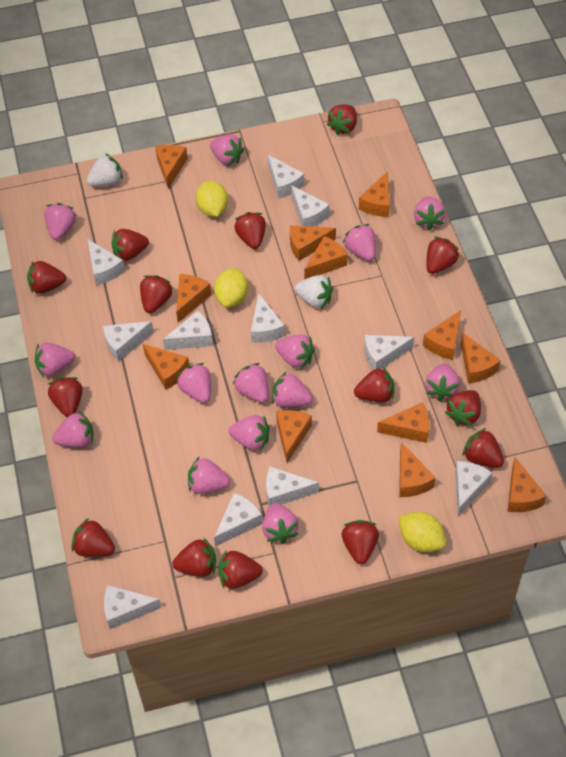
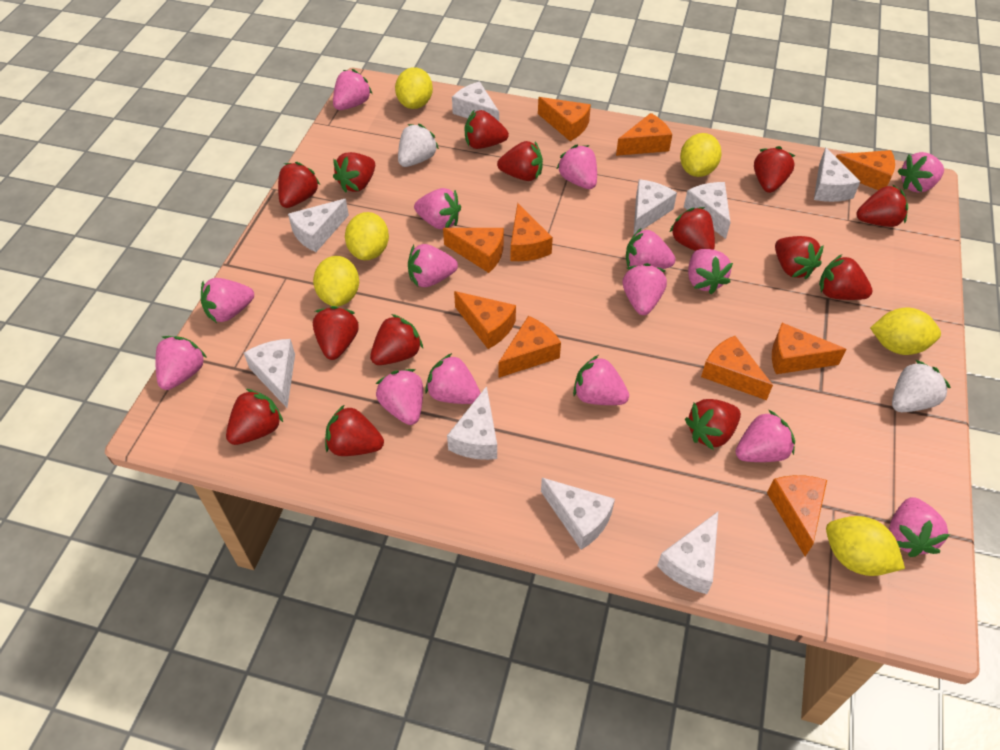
orange cheese: [143,344,189,390] [155,145,188,189] [176,274,211,322] [276,410,312,463] [290,226,336,261] [304,236,348,279] [359,171,390,217] [377,402,429,443] [399,442,436,497] [423,310,461,360] [461,332,501,383] [507,457,546,512] = 12 -> [443,228,504,273] [454,291,516,349] [499,316,561,378] [510,203,553,261] [538,97,591,141] [616,113,672,156] [701,336,773,400] [767,475,827,556] [772,323,847,374] [836,150,895,190] = 10
pink strawberry: [35,343,75,377] [44,203,77,240] [52,411,93,447] [177,363,211,403] [188,457,230,494] [210,135,244,166] [229,415,270,451] [233,363,269,403] [262,503,299,544] [272,372,313,408] [275,334,315,369] [343,224,376,261] [414,196,446,231] [425,364,460,402] = 14 -> [155,336,207,390] [201,278,254,323] [333,69,372,110] [376,369,423,425] [408,244,458,287] [414,188,461,230] [425,353,480,404] [557,145,597,189] [573,355,629,405] [623,263,667,315] [626,228,676,269] [688,249,733,294] [735,410,795,462] [889,497,950,557] [898,152,944,193] = 15
white cheese: [87,239,125,285] [103,321,153,362] [104,585,161,629] [163,311,213,350] [214,493,263,547] [251,293,285,343] [266,466,319,506] [268,155,304,199] [291,185,329,227] [364,335,414,370] [455,461,492,516] = 11 -> [244,339,295,408] [288,199,349,252] [447,386,497,460] [452,82,499,121] [541,478,615,550] [633,179,677,236] [657,512,718,594] [684,182,731,239] [814,147,860,202] = 9
yellow lemon: [196,181,228,217] [214,268,248,308] [398,512,446,552] = 3 -> [313,256,359,307] [345,212,389,260] [395,67,433,109] [680,133,722,177] [826,516,905,576] [870,308,941,355] = 6

